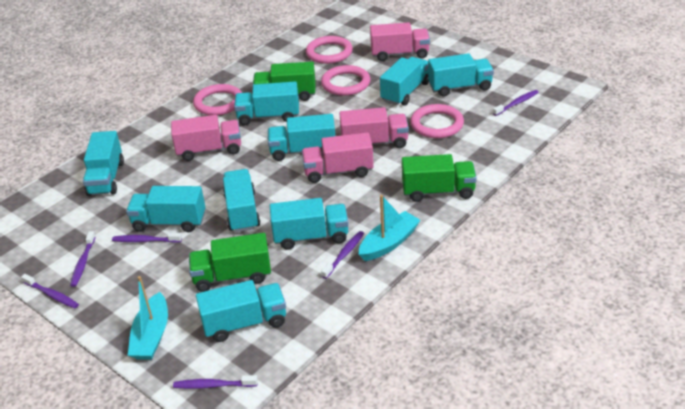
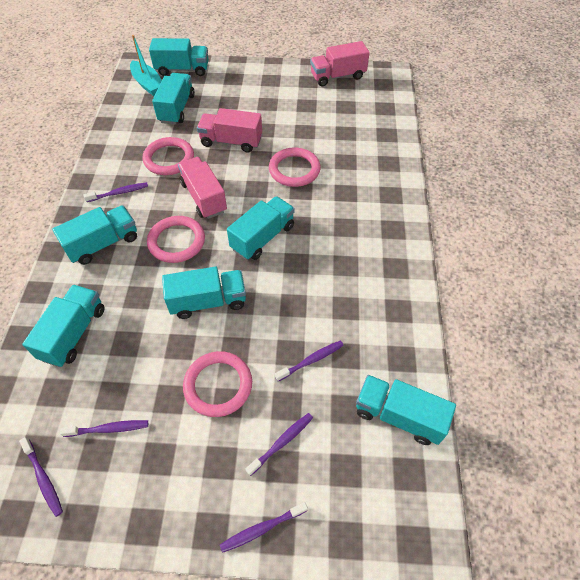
green truck: [189,233,271,292] [253,62,316,101] [402,154,477,202] = 3 -> none = 0
pink truck: [171,115,241,161] [302,132,374,183] [339,107,409,148] [370,22,430,61] = 4 -> [178,157,227,219] [197,108,262,153] [310,41,370,87] = 3
turquoise boat: [128,276,168,360] [358,195,421,261] = 2 -> [130,35,162,96] = 1
turquoise truck: [83,131,124,196] [126,186,206,232] [196,280,286,342] [223,169,260,232] [234,81,299,125] [268,114,335,161] [270,198,349,250] [380,57,429,106] [428,53,494,97] = 9 -> [22,285,105,367] [52,205,137,265] [149,38,209,76] [152,73,195,125] [162,267,246,319] [227,196,295,260] [356,375,456,445] = 7

